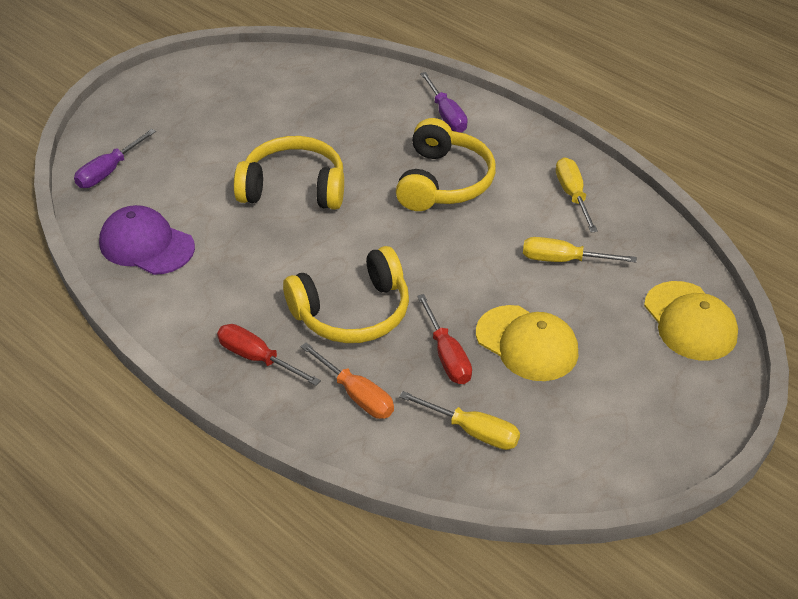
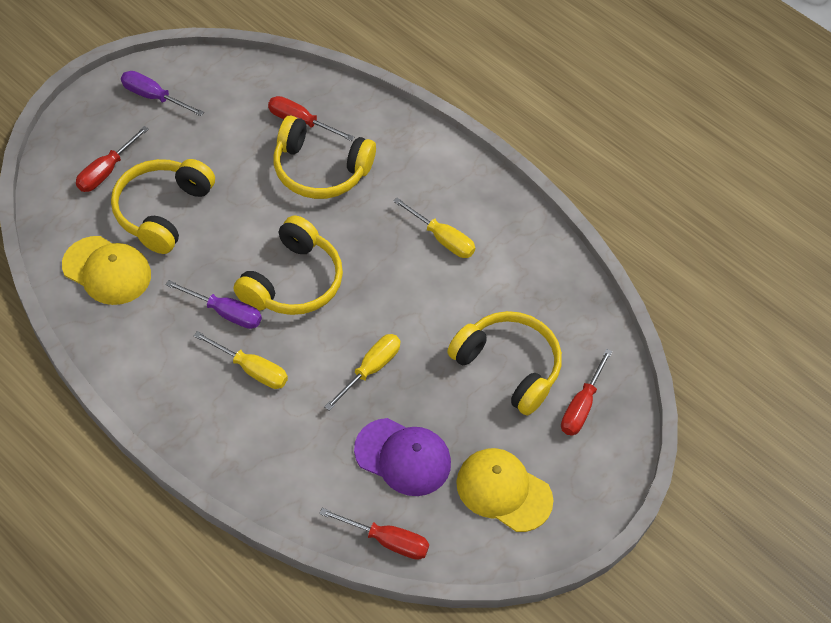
orange screwdriver: [301,343,394,419] = 1 -> none = 0
red screwdriver: [217,324,321,386] [417,294,472,384] = 2 -> [76,126,149,192] [268,96,354,141] [319,508,429,560] [561,349,612,436] = 4
yellow headphones: [234,136,344,210] [283,246,409,343] [396,118,496,211] = 3 -> [111,159,215,254] [233,215,343,315] [274,115,376,199] [447,311,562,415] = 4

